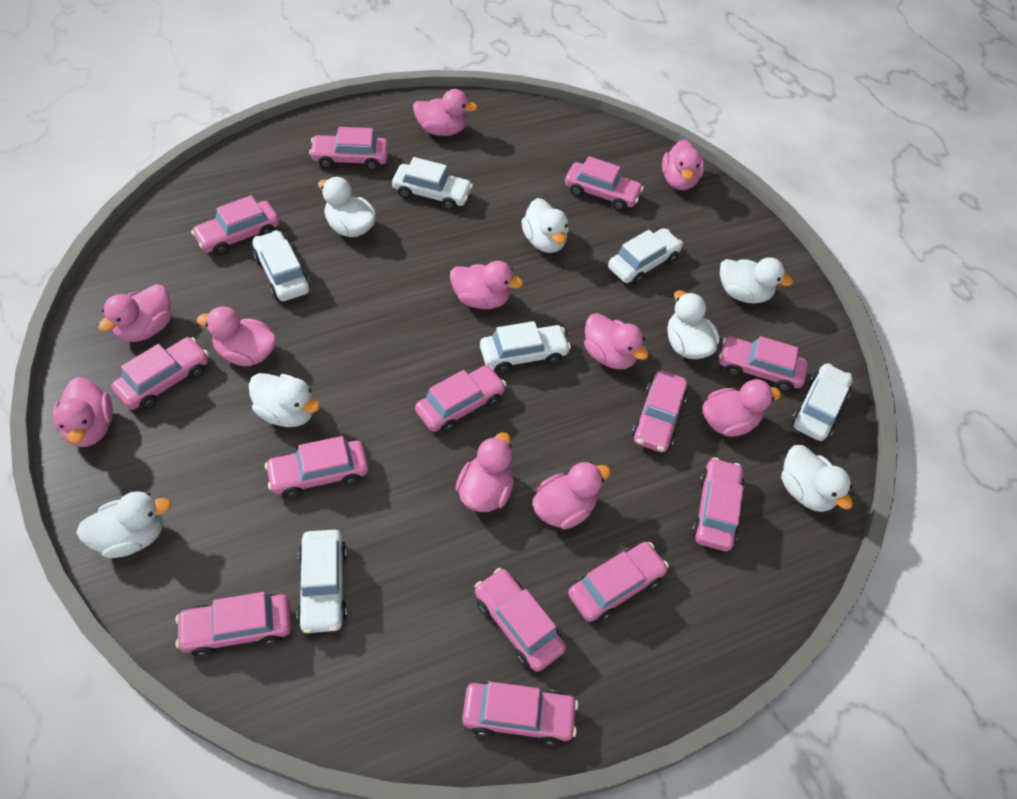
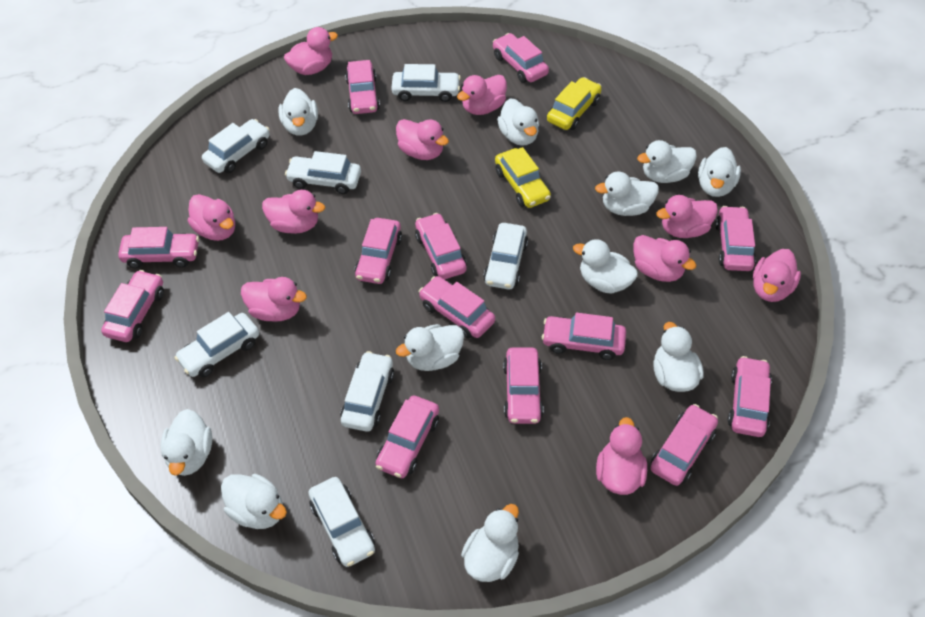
white car: [253,230,310,301] [296,530,347,633] [392,157,473,210] [480,321,571,374] [608,228,683,285] [791,363,853,441] = 6 -> [174,312,259,377] [202,119,270,173] [285,151,361,194] [308,477,375,567] [340,351,394,432] [391,64,461,102] [484,223,528,289] = 7
white duck: [76,491,171,558] [249,373,320,427] [318,177,376,237] [522,198,568,253] [668,290,720,359] [720,258,793,304] [781,445,853,512] = 7 -> [161,409,212,476] [221,474,287,529] [279,88,318,136] [396,324,464,371] [461,504,519,582] [497,98,539,146] [573,239,638,294] [595,172,659,216] [637,140,697,183] [653,322,704,392] [698,147,741,197] = 11
yellow car: none = 0 -> [495,147,551,208] [547,77,602,130] = 2

